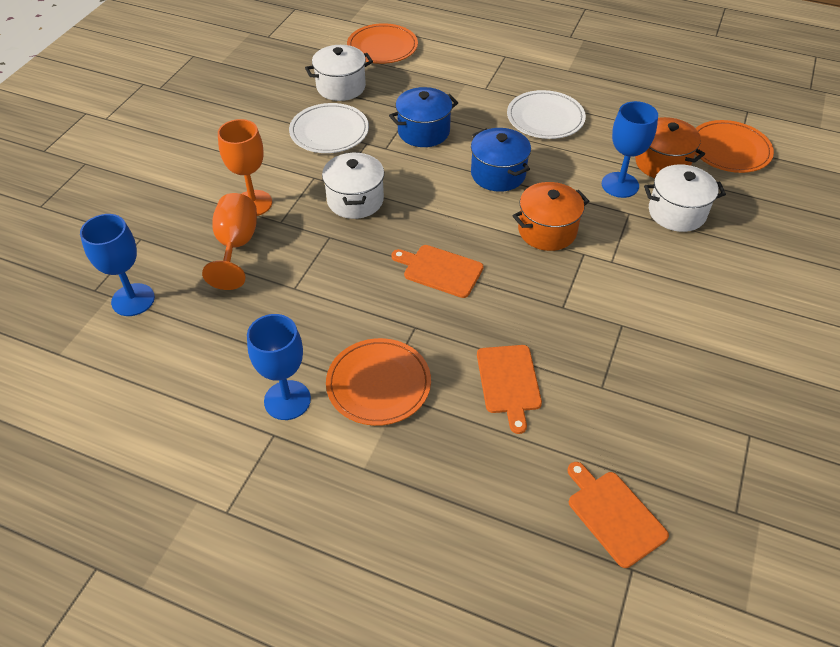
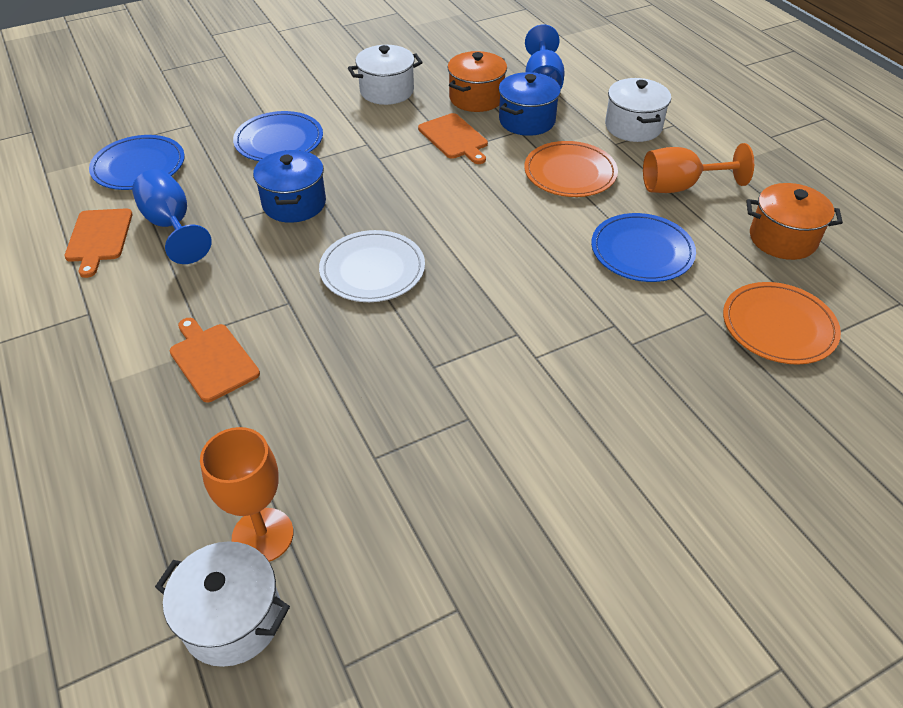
blue goblet: [80,214,155,316] [247,314,311,420] [602,101,658,198] = 3 -> [132,169,212,264] [525,24,565,89] = 2
blue plate: none = 0 -> [89,135,185,190] [233,111,323,161] [591,213,696,282] = 3
orange plate: [326,338,431,426] [347,23,418,64] [695,120,774,173] = 3 -> [524,141,618,197] [723,282,841,365] = 2
white plate: [289,103,369,153] [507,90,586,139] = 2 -> [319,230,425,302] = 1

